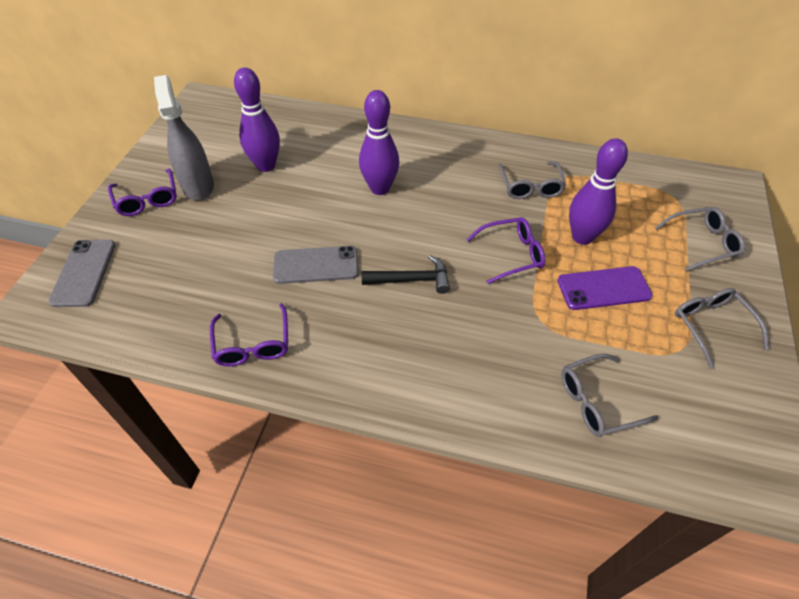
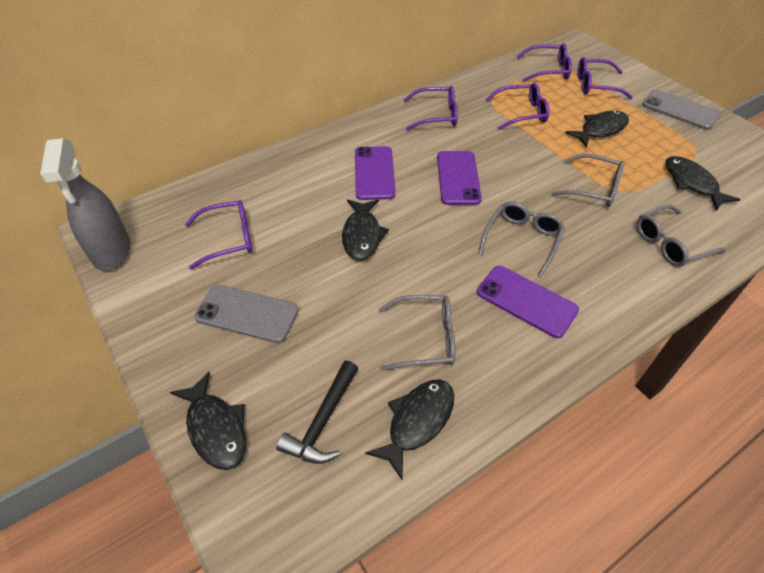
black fish: none = 0 -> [170,372,246,470] [342,199,389,261] [365,379,454,480] [565,111,629,148] [666,156,741,211] = 5
purple bowling pin: [234,68,280,172] [359,90,399,195] [569,138,628,245] = 3 -> none = 0
purple glasses: [108,169,177,216] [210,303,288,367] [466,217,545,284] = 3 -> [185,200,252,270] [404,86,458,131] [485,83,549,130] [517,43,572,82] [578,57,633,99] = 5
purple phone: [557,266,652,310] = 1 -> [355,146,396,200] [437,151,482,205] [477,266,579,338] = 3

